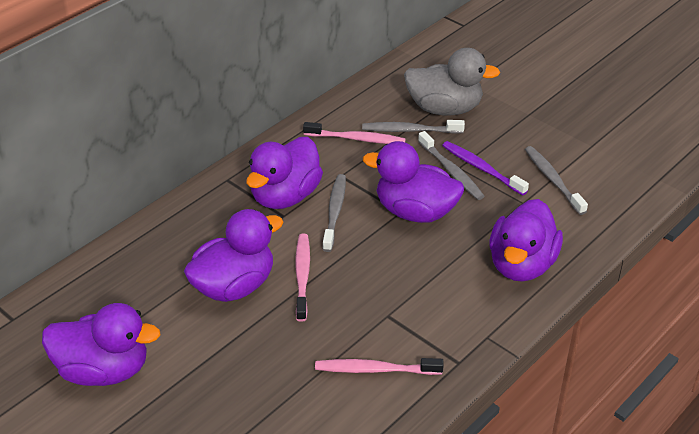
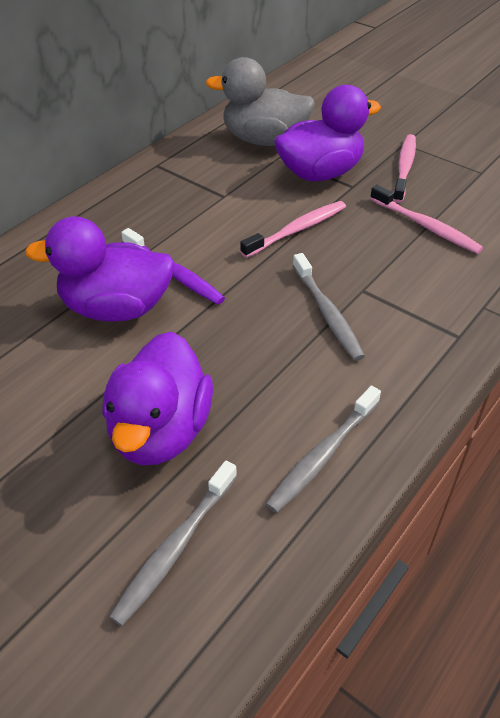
grey toothbrush: [322,174,346,252] [362,120,465,134] [418,131,484,200] [525,146,588,215] = 4 -> [109,461,237,626] [266,386,381,513] [293,253,365,361] = 3
purple duck: [42,303,160,386] [184,209,283,302] [246,137,323,209] [363,141,464,223] [489,199,563,282] = 5 -> [25,216,175,322] [103,331,213,465] [274,85,381,181] = 3

